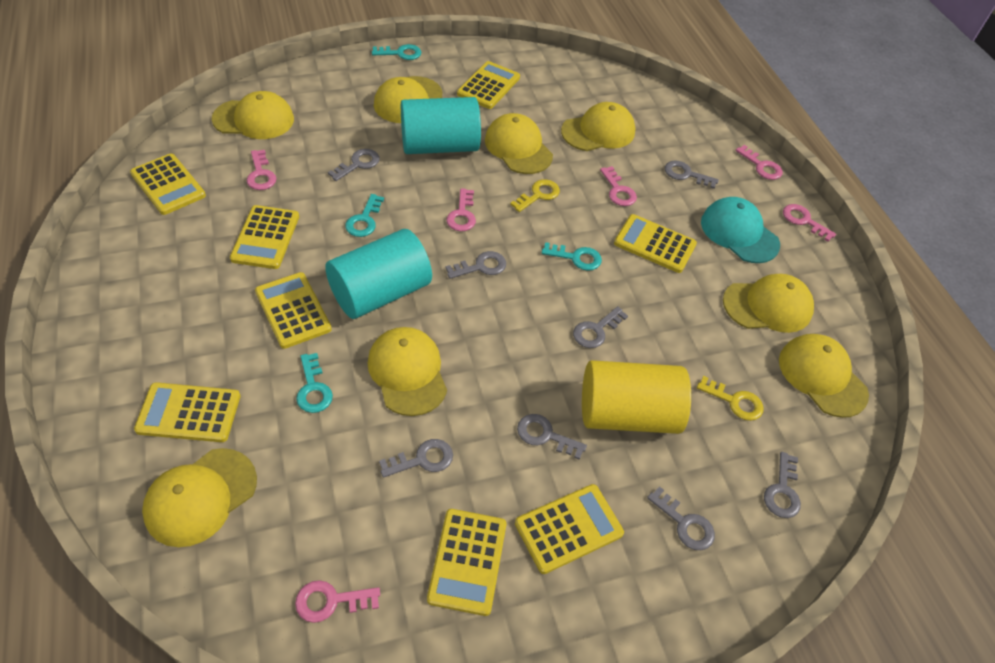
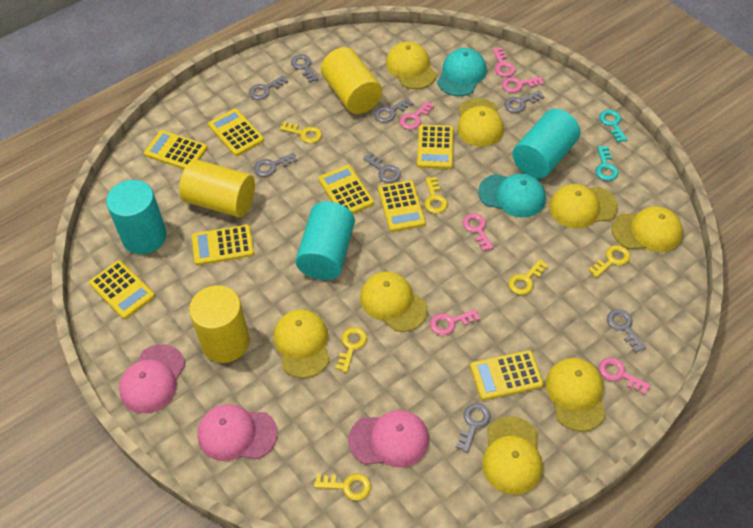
pink cap: none = 0 -> [119,344,185,413] [197,404,277,461] [348,410,429,467] = 3
turquoise cap: [701,197,780,263] = 1 -> [437,48,487,96] [478,174,546,217] = 2
turquoise cylinder: [325,229,432,319] [401,97,481,154] = 2 -> [106,180,167,254] [295,202,355,280] [513,109,580,179] = 3
turquoise key: [296,353,333,413] [345,194,384,237] [372,44,421,60] [542,242,602,271] = 4 -> [596,146,619,181] [599,110,627,142] = 2
yellow cylinder: [582,360,691,434] = 1 -> [179,159,255,217] [189,285,250,363] [321,47,382,114] = 3
yellow key: [510,179,560,212] [697,376,764,421] = 2 -> [280,122,322,143] [314,473,371,501] [336,327,367,373] [424,177,448,213] [508,259,548,295] [588,245,630,278] = 6

